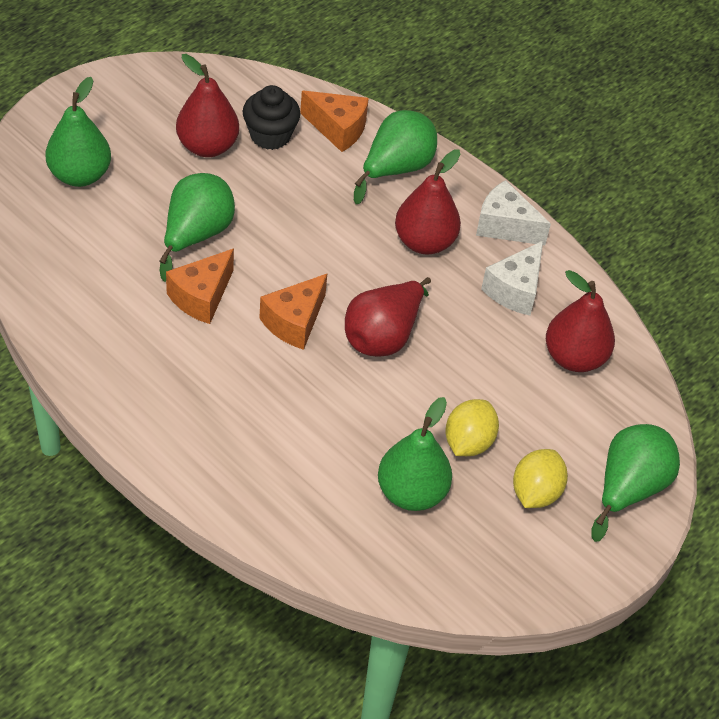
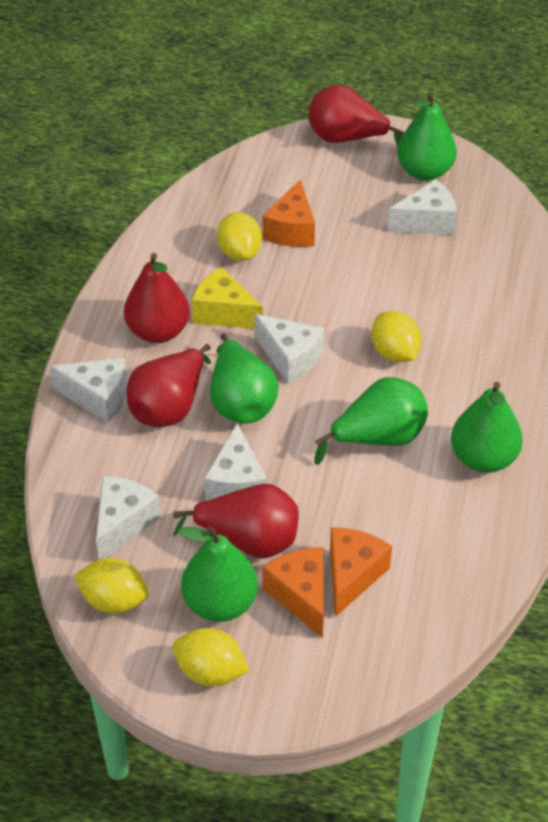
black cupcake: [242,85,300,150] = 1 -> none = 0
white cheese: [476,180,551,245] [481,241,543,315] = 2 -> [50,358,127,423] [96,476,161,559] [204,423,267,501] [255,314,324,383] [387,179,457,235] = 5
yellow cheese: none = 0 -> [192,267,263,329] = 1
yellow lemon: [445,399,499,456] [513,449,568,508] = 2 -> [74,558,149,614] [173,628,250,686] [217,212,262,261] [371,311,422,362] = 4

